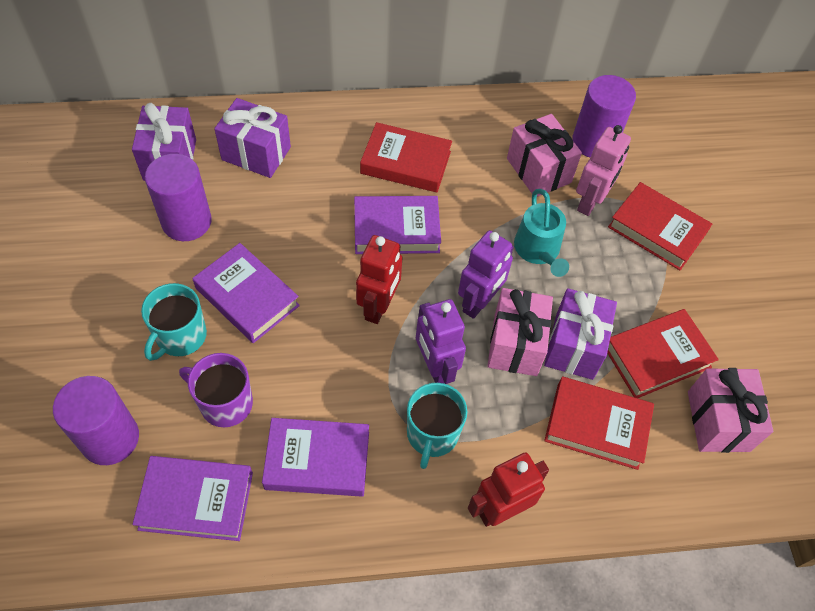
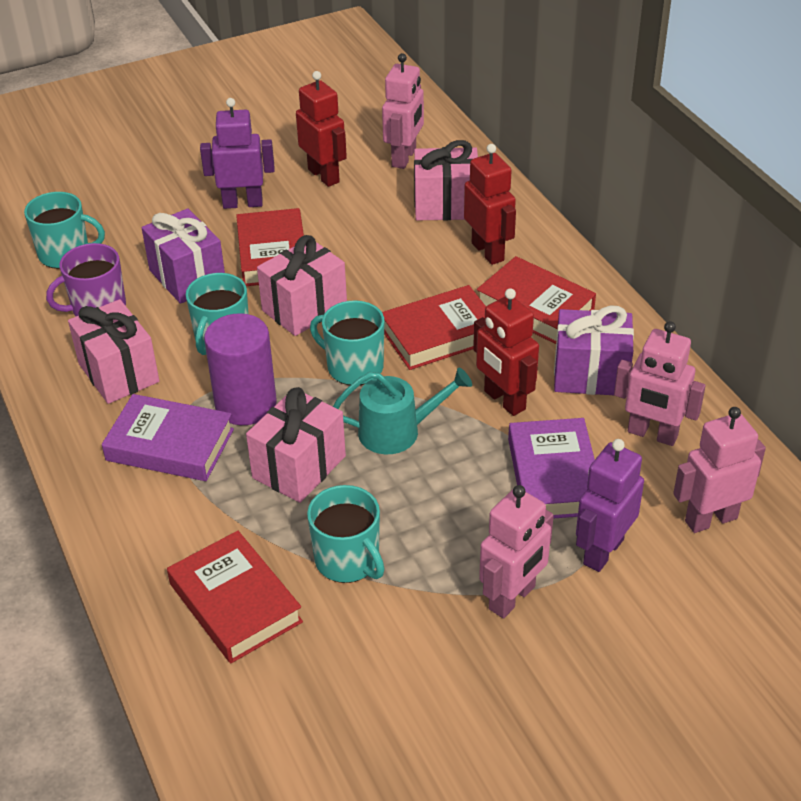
pink gift: [487,288,553,376] [507,114,582,197] [688,368,773,453] = 3 -> [68,299,159,404] [246,387,346,503] [257,235,347,336] [414,140,478,220] = 4
pink robot: [576,125,631,216] = 1 -> [382,53,424,169] [479,485,554,618] [614,321,706,446] [673,407,766,533] = 4
purple book: [132,456,253,541] [192,243,300,343] [262,418,369,497] [354,196,441,254] = 4 -> [102,394,234,481] [508,418,595,519] = 2
purple cylinder: [53,376,139,465] [145,154,212,241] [572,75,636,158] = 3 -> [204,313,277,425] = 1
purple gift: [132,103,196,181] [214,98,291,178] [544,288,617,380] = 3 -> [142,209,225,304] [554,306,634,395] = 2
red robot: [356,235,403,324] [468,452,549,527] = 2 -> [296,71,347,187] [464,144,516,265] [473,288,539,416] = 3
turquoise mug: [141,283,207,361] [407,383,467,469] = 2 -> [24,192,105,269] [186,273,249,355] [307,485,385,583] [310,301,384,385] = 4

